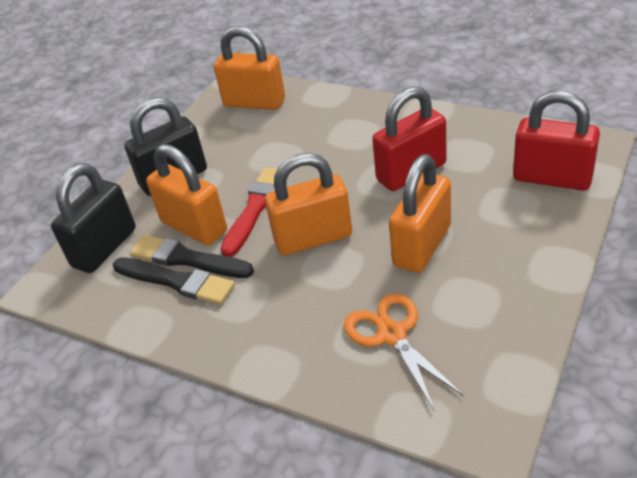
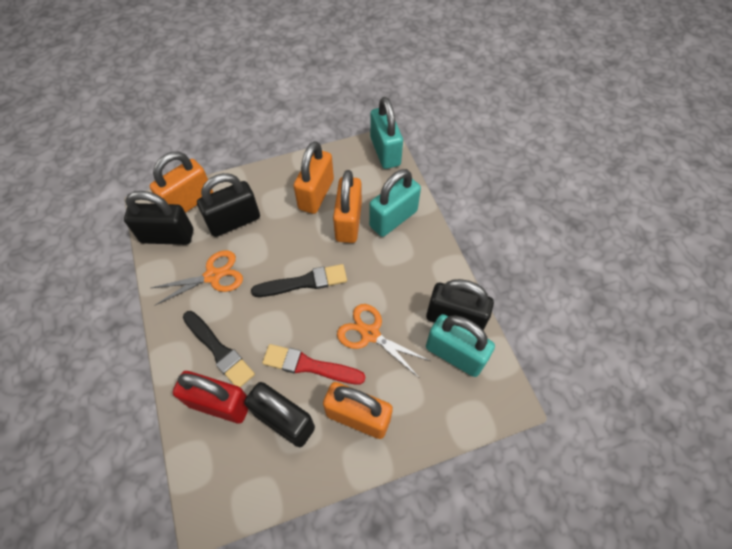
black padlock: [51,163,136,273] [125,97,207,196] = 2 -> [124,191,193,245] [197,173,260,237] [244,382,315,447] [426,279,494,330] = 4
orange scissors: [343,293,464,410] = 1 -> [151,250,243,306] [337,304,430,377] = 2
red padlock: [372,86,447,191] [513,91,600,191] = 2 -> [173,371,249,423] = 1
turquoise padlock: none = 0 -> [369,169,421,237] [370,97,403,169] [426,314,495,377] = 3

